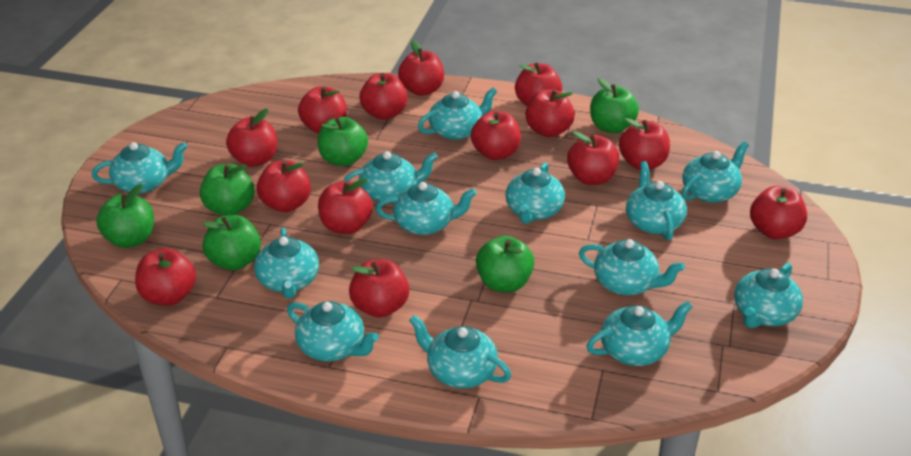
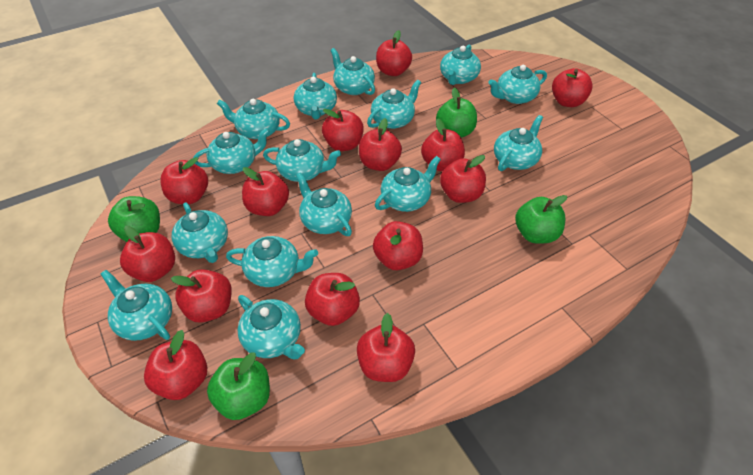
green apple: [96,184,154,248] [200,164,255,216] [202,215,261,271] [318,117,368,166] [476,236,534,292] [590,78,639,133] = 6 -> [108,196,160,242] [207,353,270,420] [436,88,477,137] [515,195,567,243] = 4
turquoise teapot: [92,142,187,194] [254,227,319,299] [287,301,379,362] [344,151,438,203] [376,182,477,235] [409,315,511,389] [418,87,497,140] [505,162,565,224] [579,239,685,295] [586,301,693,366] [626,161,687,240] [682,141,749,203] [734,263,803,328] = 13 -> [101,270,172,341] [172,202,228,263] [193,128,270,174] [217,99,290,139] [226,236,318,287] [237,295,305,359] [263,139,341,182] [294,73,337,120] [296,172,352,236] [330,48,375,95] [367,80,421,129] [375,156,441,212] [440,45,481,85] [488,65,547,104] [494,115,543,171] = 15

